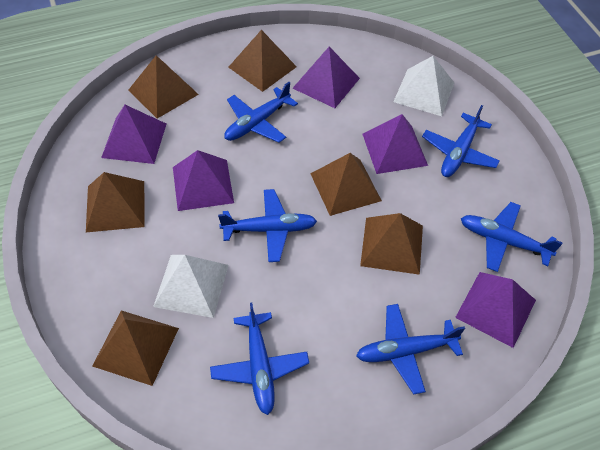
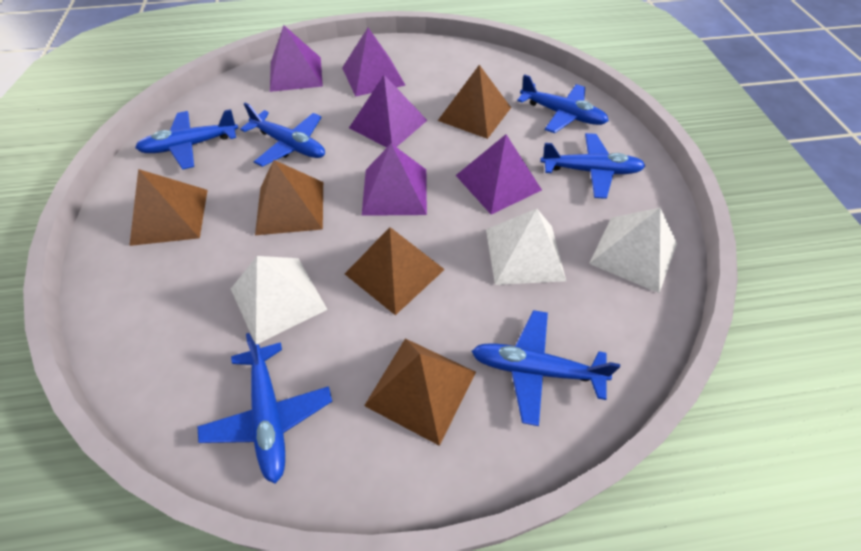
brown pyramid: [86,172,145,232] [92,310,179,386] [129,55,199,119] [228,30,297,92] [310,153,382,216] [360,213,423,275] = 6 -> [129,169,208,246] [255,160,323,235] [345,227,445,315] [364,338,476,446] [438,65,511,139] = 5
white pyramid: [153,255,229,318] [393,56,454,116] = 2 -> [231,256,328,344] [486,209,566,285] [589,208,677,293] = 3

